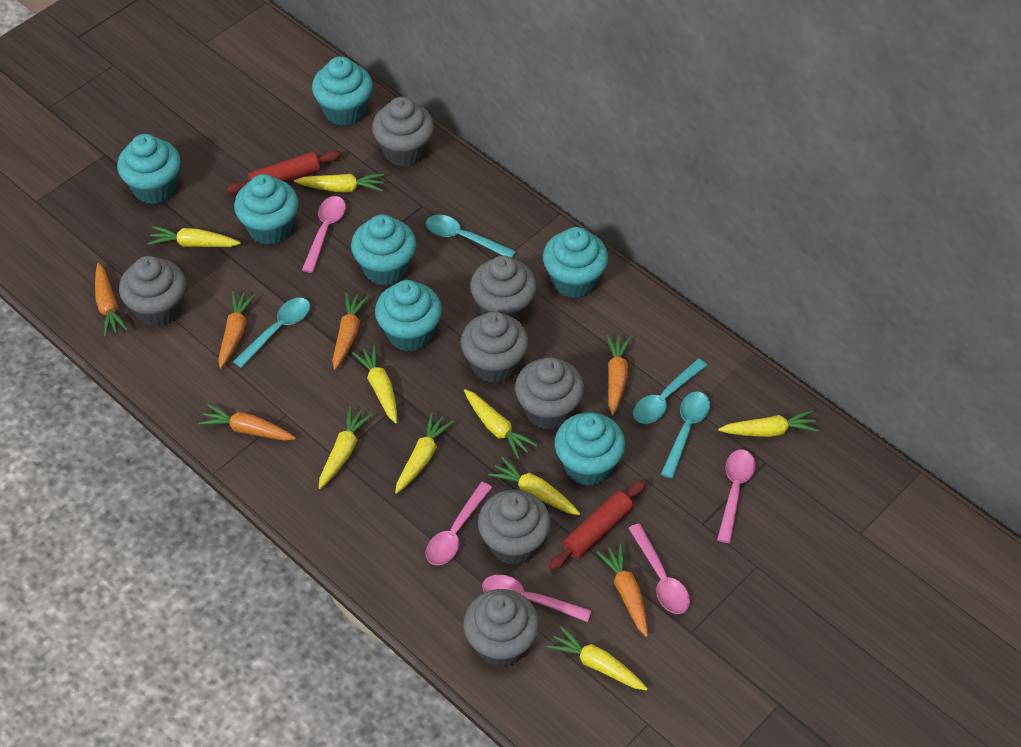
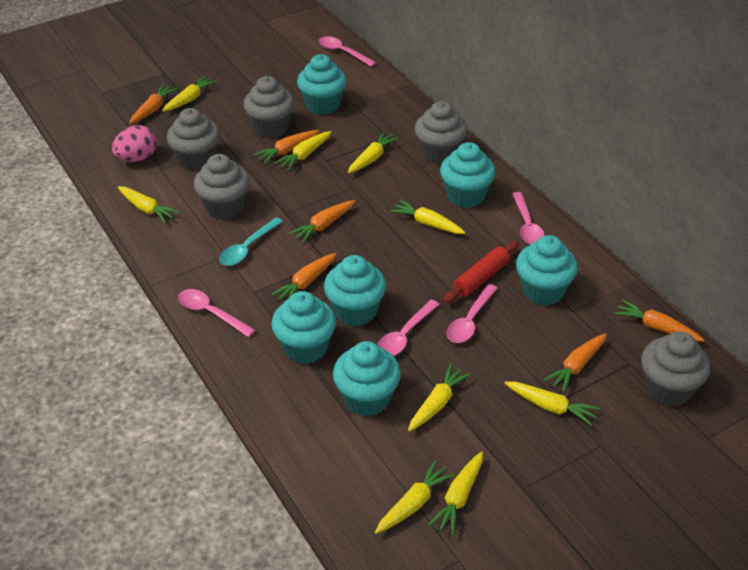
grey cupcake: [119,256,186,327] [372,97,434,167] [461,311,529,383] [464,589,539,667] [470,255,537,321] [478,490,551,565] [515,357,584,430] = 7 -> [166,108,220,171] [194,154,250,220] [243,76,294,138] [414,101,467,164] [641,331,711,406] = 5
pink egg: none = 0 -> [112,125,157,162] = 1
red rolling pin: [227,150,341,194] [549,480,646,571] = 2 -> [443,241,519,303] = 1
turquoise cupcake: [117,134,181,204] [234,174,298,245] [312,57,373,126] [351,214,416,285] [375,280,442,351] [543,227,608,298] [555,412,625,486] = 7 -> [271,291,336,364] [297,54,347,115] [324,255,386,326] [333,341,401,416] [440,142,496,208] [516,235,578,306] = 6
turquoise spoon: [233,298,310,368] [426,215,516,258] [633,358,708,424] [661,392,710,479] = 4 -> [219,218,283,266] = 1

